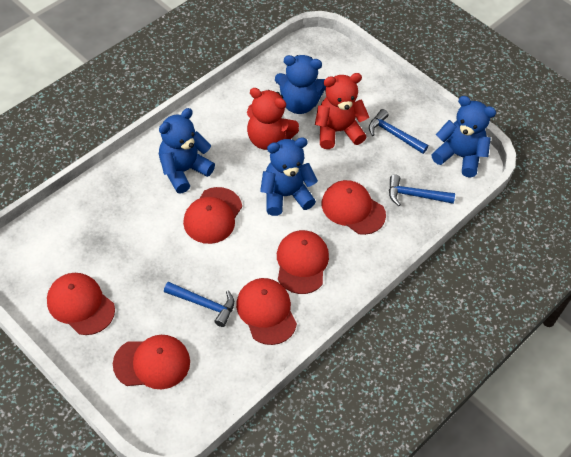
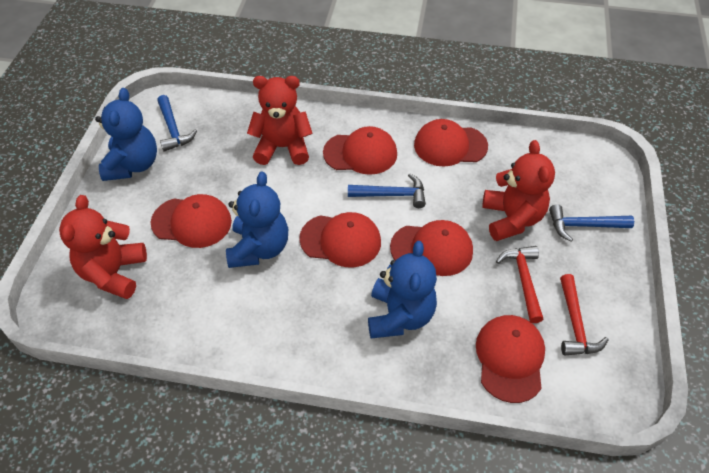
blue teddy bear: [159,108,215,193] [260,137,318,216] [275,55,326,114] [431,96,496,178] = 4 -> [95,88,157,181] [226,172,288,268] [368,241,437,338] = 3
red hammer: none = 0 -> [496,246,544,323] [560,274,609,356] = 2
red teddy bear: [247,88,299,150] [315,73,369,149] = 2 -> [59,195,147,299] [247,76,313,165] [482,140,555,241] = 3

